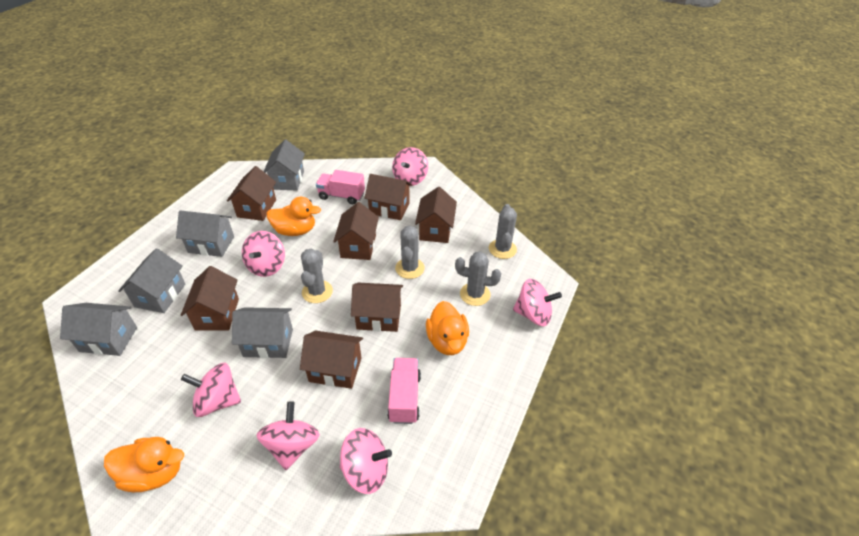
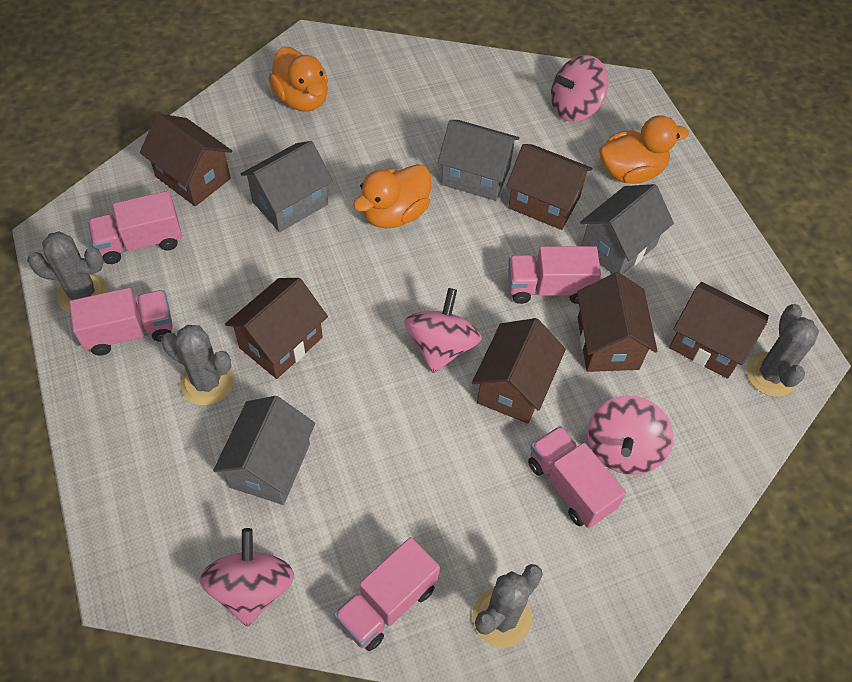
brown house: [181,266,239,330] [227,166,276,221] [300,330,363,389] [333,202,379,260] [351,283,403,332] [364,174,412,220] [415,187,457,243] = 7 -> [140,113,232,206] [225,278,328,379] [472,318,566,424] [506,144,593,230] [577,272,657,372] [669,282,769,379] = 6
grey house: [60,303,137,356] [118,248,185,313] [176,210,234,257] [232,307,293,358] [264,140,305,190] = 5 -> [213,396,315,505] [241,141,333,232] [438,120,520,201] [580,184,674,275] = 4
pink spinning top: [181,363,241,417] [242,231,285,277] [257,401,320,470] [340,428,392,494] [392,147,428,186] [513,279,562,326] = 6 -> [199,528,294,627] [404,288,482,373] [551,55,608,122] [587,395,674,475] = 4
pink truck: [316,170,365,204] [387,358,421,424] = 2 -> [69,288,173,356] [88,191,182,264] [334,537,440,651] [508,246,601,304] [528,426,626,528] = 5

